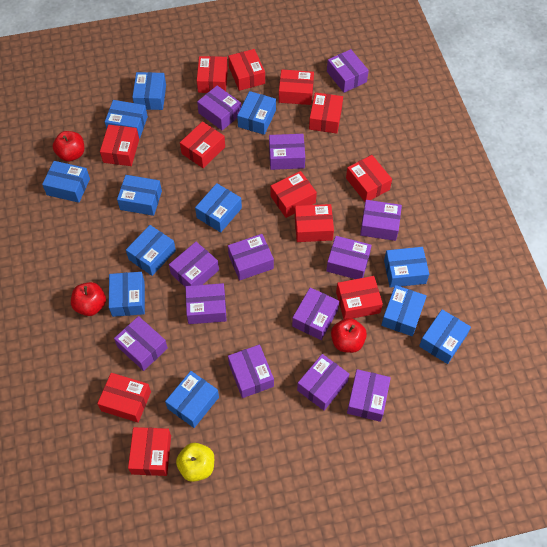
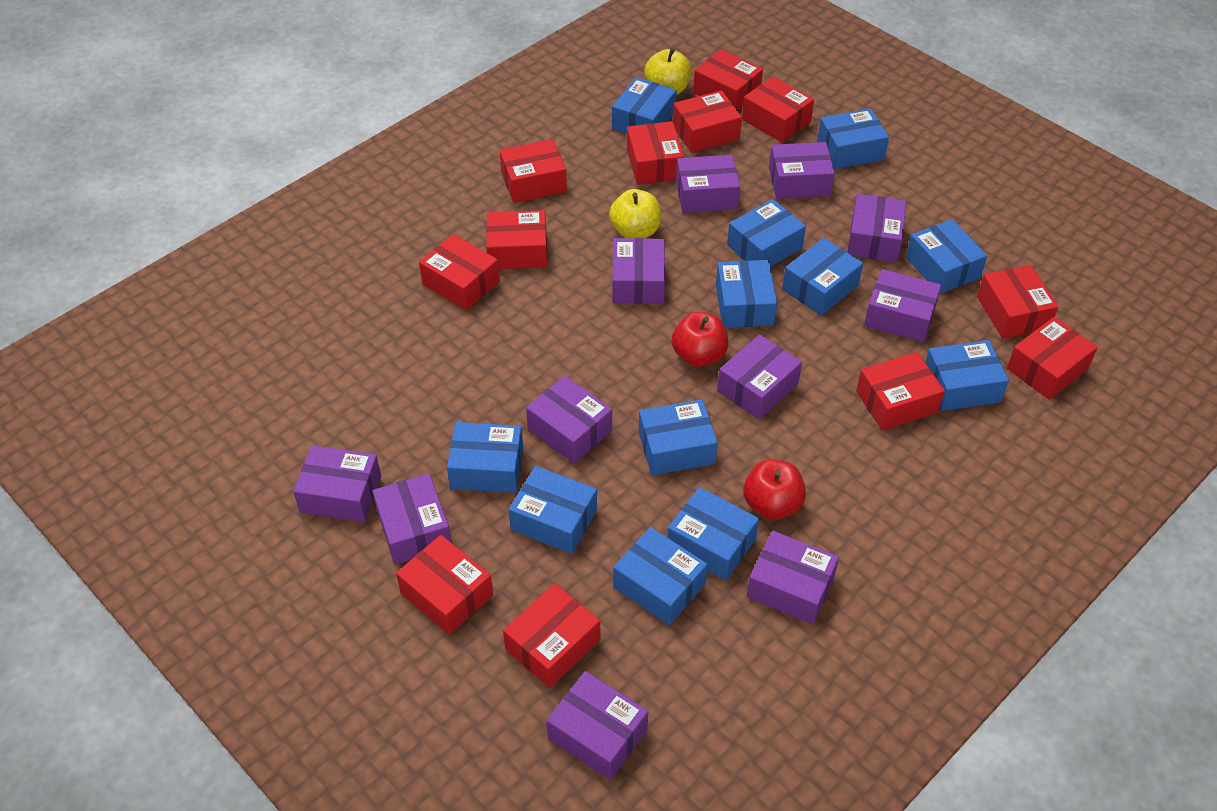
purple box: [114,316,168,371] [169,242,219,287] [185,283,227,324] [197,85,241,130] [228,234,274,280] [228,345,274,398] [269,134,305,170] [292,287,339,340] [297,354,349,411] [326,236,372,279] [327,49,369,93] [347,369,391,422] [360,200,402,241] = 13 -> [293,445,381,522] [373,473,452,565] [526,376,612,463] [546,671,648,780] [612,238,665,304] [676,155,740,213] [717,334,802,419] [747,531,839,624] [769,142,835,199] [847,194,906,262] [864,269,941,342] = 11
red apple: [53,131,84,161] [71,282,106,316] [331,318,367,353] = 3 -> [672,312,728,367] [743,460,806,520] = 2
yellow apple: [176,443,214,482] = 1 -> [609,189,661,239] [644,48,692,95] = 2

